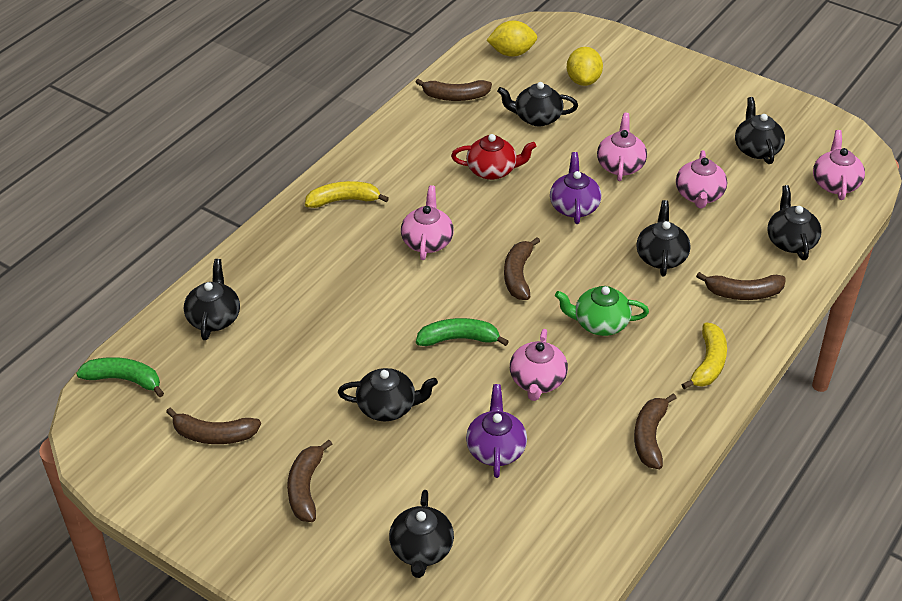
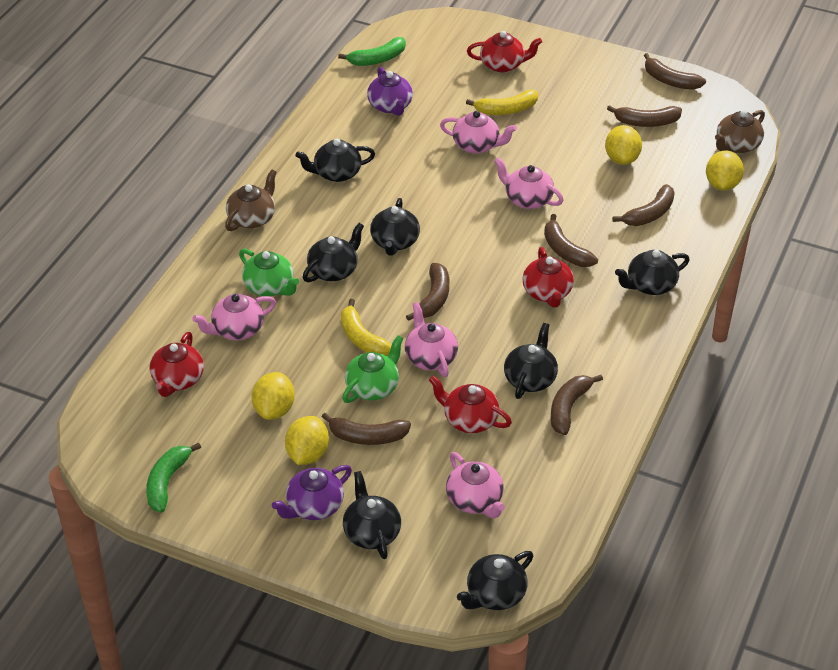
brown banana: [166,408,261,444] [287,440,332,522] [415,79,492,101] [504,237,540,300] [634,393,677,469] [696,272,786,300] = 6 -> [322,413,411,445] [406,263,449,321] [544,214,598,267] [551,375,603,435] [607,105,682,127] [613,184,675,226] [644,53,706,90] = 7
brown teapot: none = 0 -> [225,170,277,231] [715,110,765,153] = 2
green teapot: [555,286,649,336] = 1 -> [239,249,299,296] [342,335,403,403] = 2
red teapot: [451,134,536,180] = 1 -> [150,332,204,397] [429,376,512,433] [467,31,542,73] [522,247,574,308] = 4
yellow lemon: [486,21,537,57] [567,47,603,86] = 2 -> [252,372,295,420] [285,416,329,465] [605,125,642,165] [706,150,744,191] = 4

